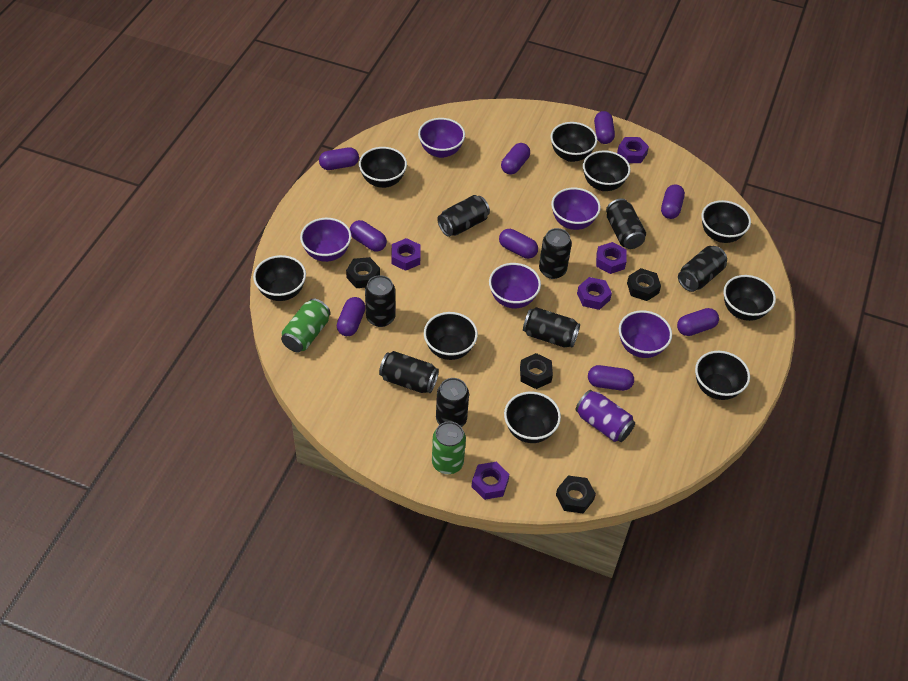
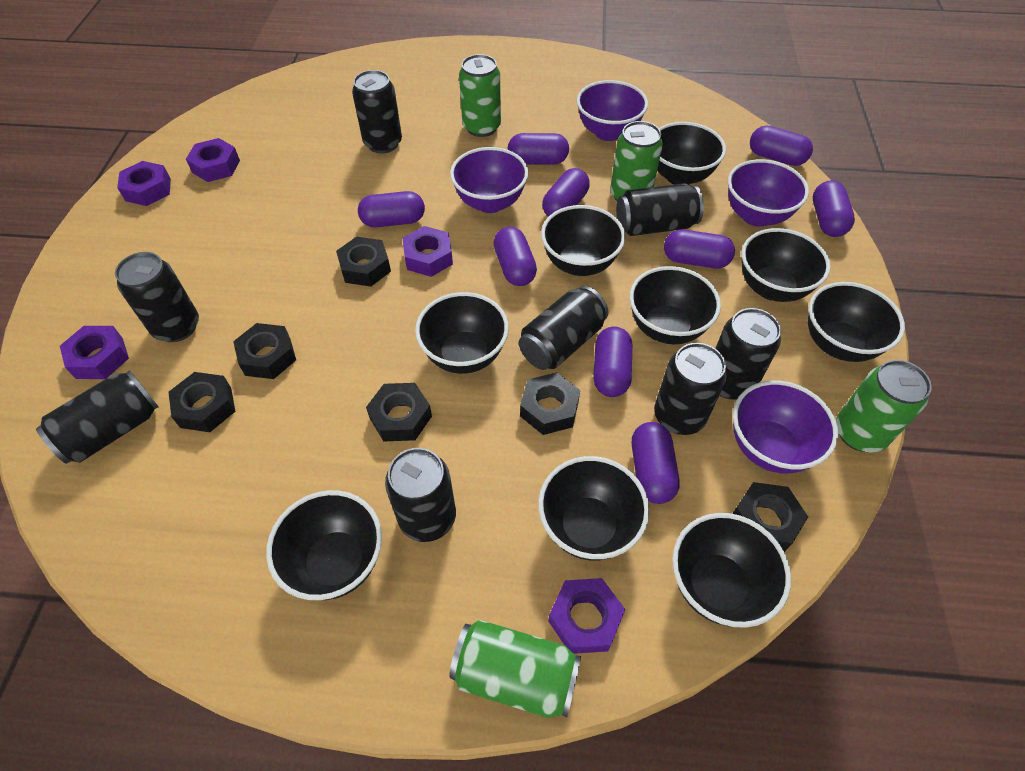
black nut: [346,257,380,288] [520,353,553,389] [556,475,596,513] [627,268,661,301] = 4 -> [168,372,235,432] [233,323,296,379] [336,236,391,287] [366,383,432,441] [520,372,580,435] [732,482,808,552] = 6
green can: [281,298,331,353] [432,421,466,474] = 2 -> [449,620,581,718] [459,54,501,137] [610,121,663,201] [836,360,932,453] = 4
purple bowl: [300,218,351,262] [418,118,465,158] [489,263,541,308] [551,187,601,230] [619,310,672,358] = 5 -> [450,147,528,213] [577,80,648,141] [728,159,809,227] [733,380,838,473] = 4
purple can: [575,390,635,442] = 1 -> none = 0

